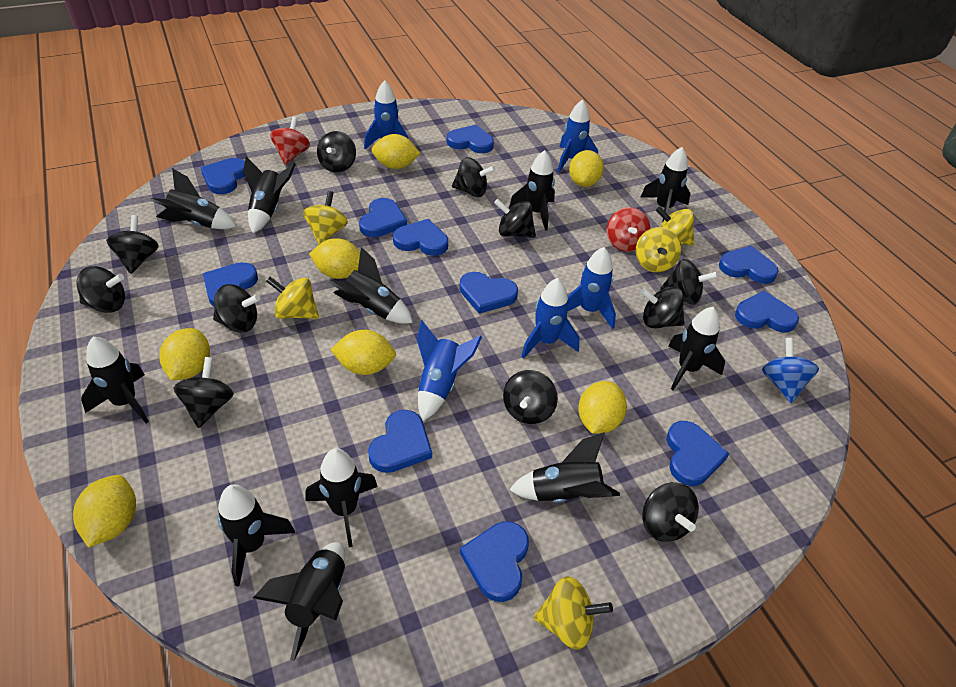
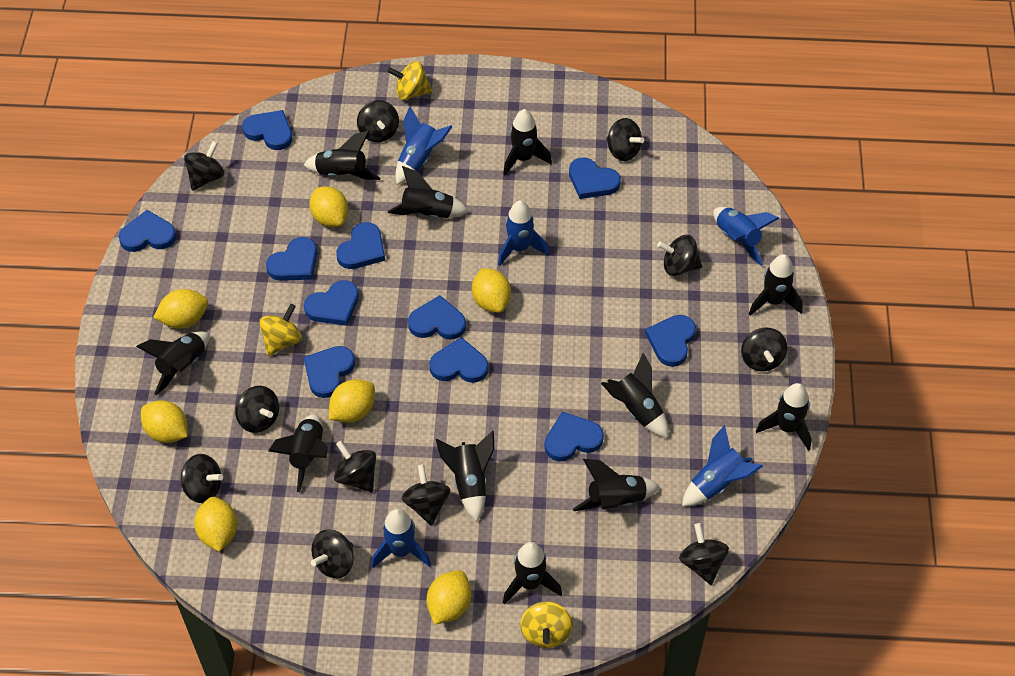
blue spinning top: [762,338,819,403] = 1 -> none = 0
red spinning top: [270,116,310,164] [607,207,651,252] = 2 -> none = 0
yellow spinning top: [266,277,319,319] [303,191,348,244] [534,576,613,650] [636,227,681,272] [656,206,694,246] = 5 -> [259,304,302,356] [387,61,433,100] [520,601,573,648] = 3

